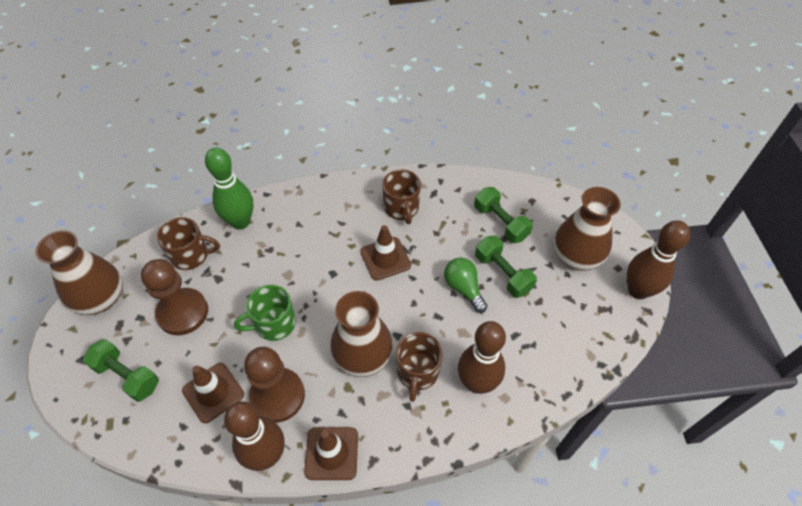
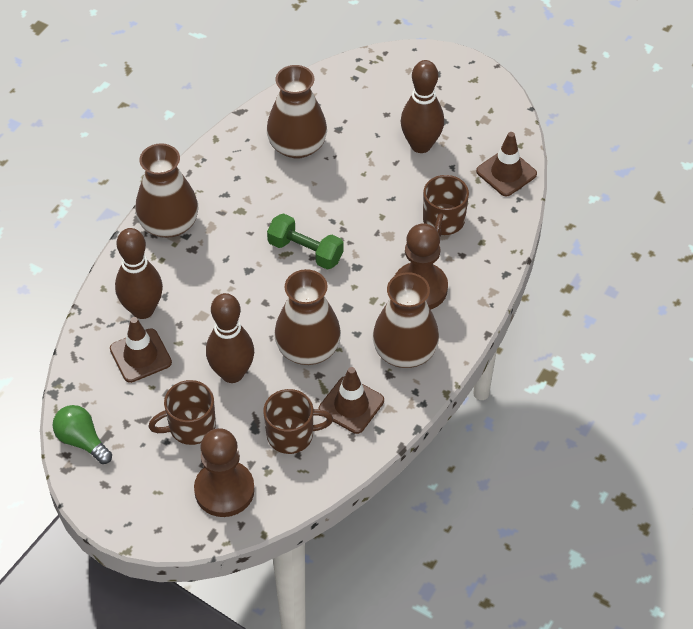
brown vase: [35,230,123,315] [331,291,393,377] [554,187,621,271] = 3 -> [135,143,198,238] [267,65,327,159] [274,269,341,365] [373,272,439,368] = 4
green bowling pin: [205,148,253,229] = 1 -> none = 0
green dumbbell: [83,339,159,402] [474,187,533,243] [475,235,537,298] = 3 -> [267,213,344,270] = 1
green mug: [234,285,296,341] = 1 -> none = 0

